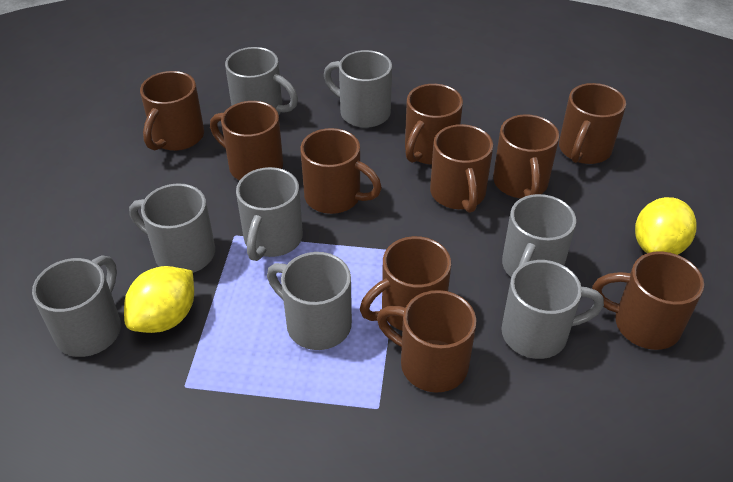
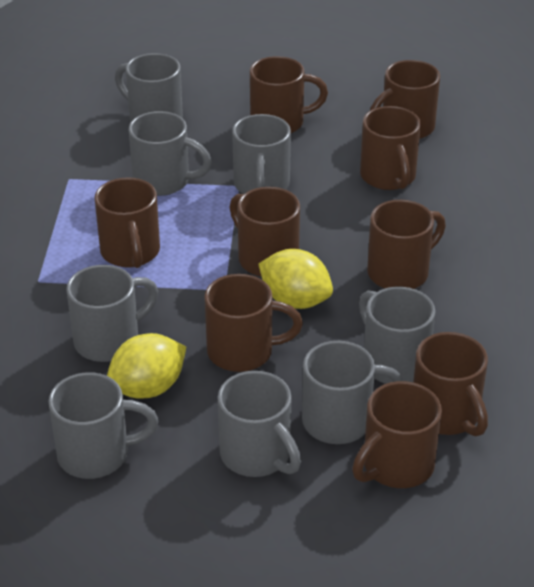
brown mug: [140,71,204,151] [210,101,283,180] [300,128,382,214] [360,236,451,331] [377,290,477,393] [405,84,463,165] [430,124,493,213] [493,114,559,198] [559,83,626,164] [592,251,704,350] = 10 -> [94,177,160,268] [204,274,303,372] [230,187,300,277] [250,56,328,133] [352,381,442,488] [360,106,421,190] [367,200,446,289] [370,60,440,139] [413,332,488,436] = 9

